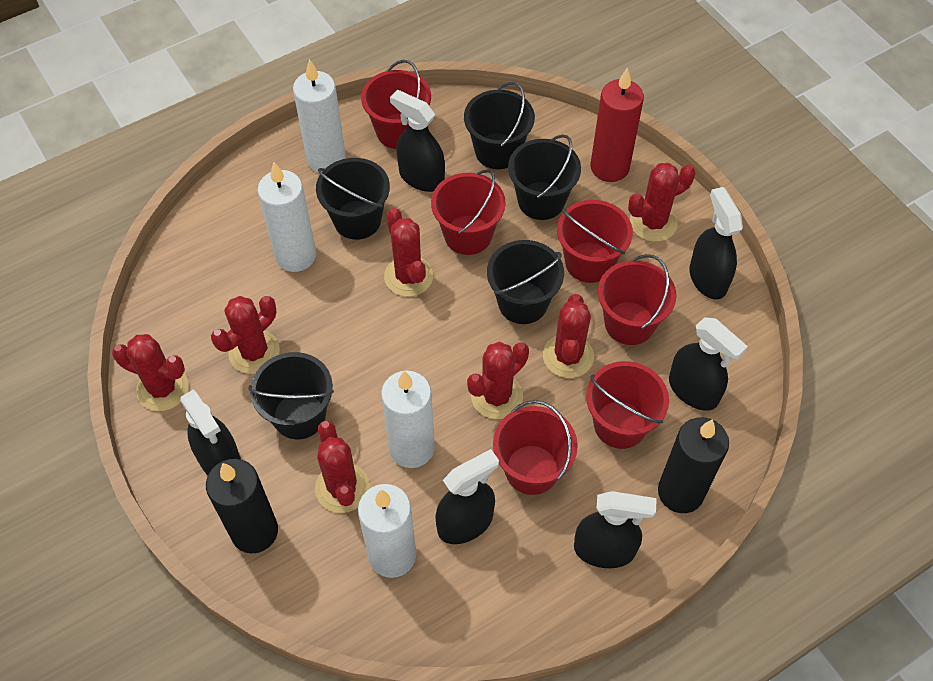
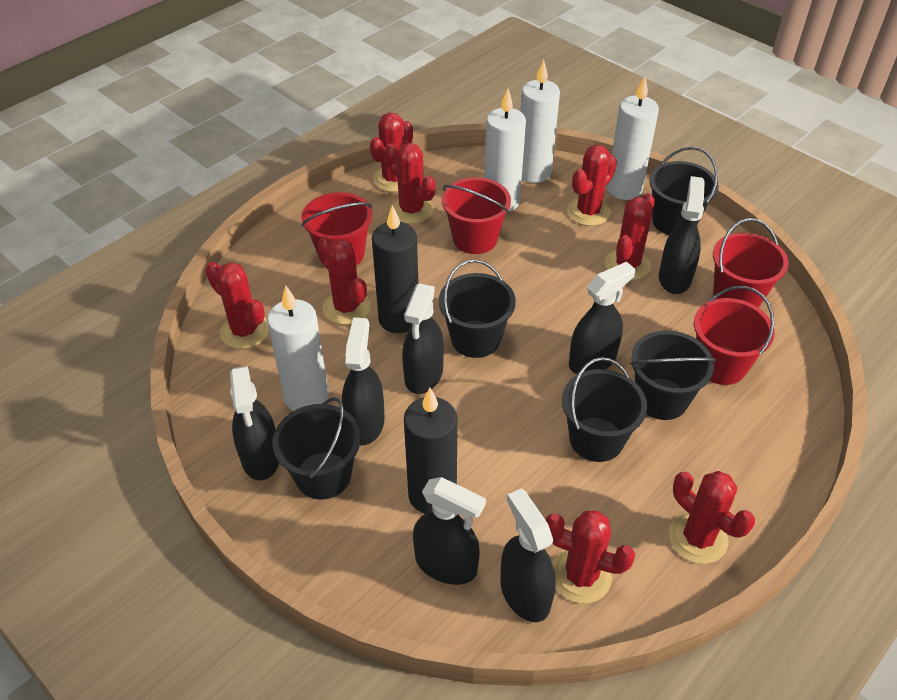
black spray bottle: [180,390,241,475] [390,90,445,192] [435,449,499,544] [574,491,657,568] [669,317,748,411] [690,187,743,299] = 6 -> [230,366,279,480] [342,317,385,445] [402,284,444,394] [413,477,486,585] [500,488,556,622] [569,262,635,374] [659,176,705,294] = 7
red bucket: [361,60,431,149] [431,169,506,255] [493,400,578,495] [557,200,633,283] [586,361,669,449] [598,254,676,345] = 6 -> [302,192,372,266] [442,177,511,254] [694,286,775,385] [713,218,789,308] = 4
red cactus: [112,334,189,411] [211,296,280,374] [315,420,370,513] [384,208,433,297] [467,342,529,419] [543,294,594,378] [628,163,696,242] = 7 -> [205,262,269,349] [318,236,371,325] [370,113,413,192] [385,143,436,224] [546,511,636,603] [567,145,617,226] [605,193,655,280] [669,471,755,564] = 8
red candle: [591,67,644,182] = 1 -> none = 0

